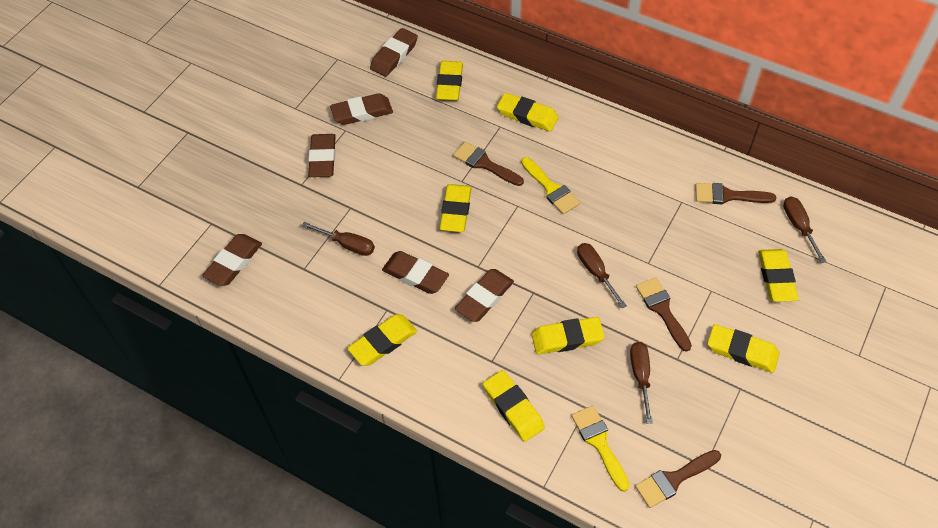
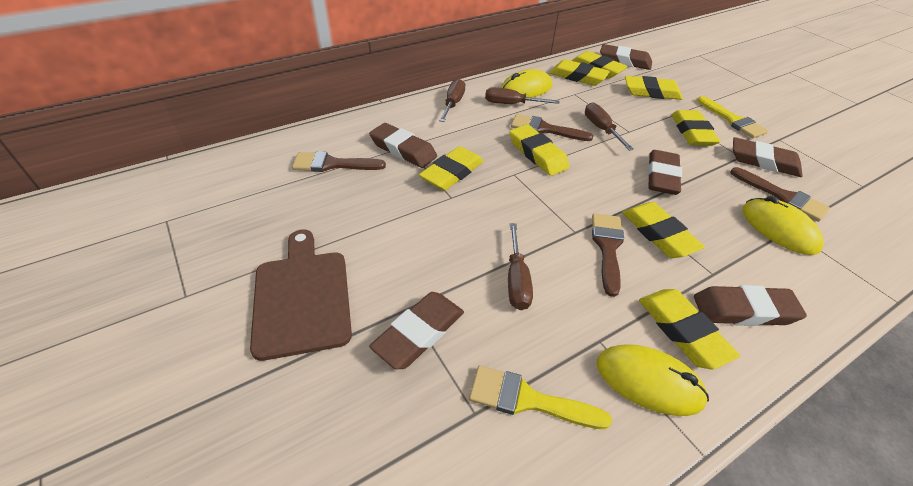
brown cutting board: none = 0 -> [250,230,352,361] = 1
yellow mouse: none = 0 -> [501,69,552,98] [597,344,709,416] [742,196,824,255] = 3

